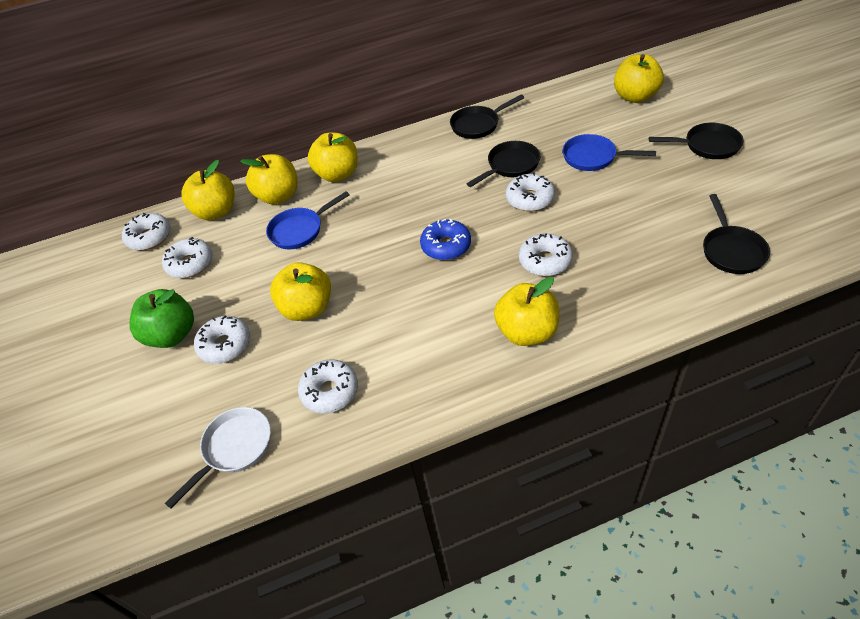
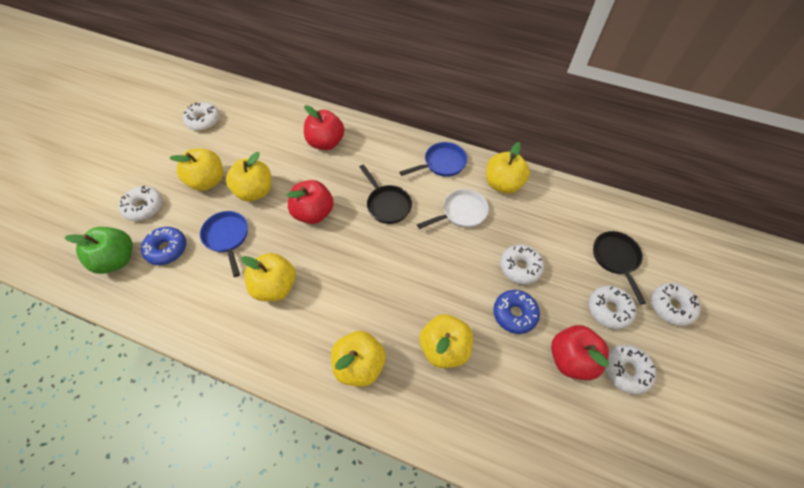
black pan: [450,94,524,139] [467,141,540,187] [649,123,744,159] [703,194,770,274] = 4 -> [360,164,412,224] [593,231,646,305] = 2
blue donut: [420,219,471,260] = 1 -> [141,227,186,265] [493,290,540,334] = 2
red apple: none = 0 -> [286,180,334,224] [304,105,344,150] [551,325,609,380] = 3

